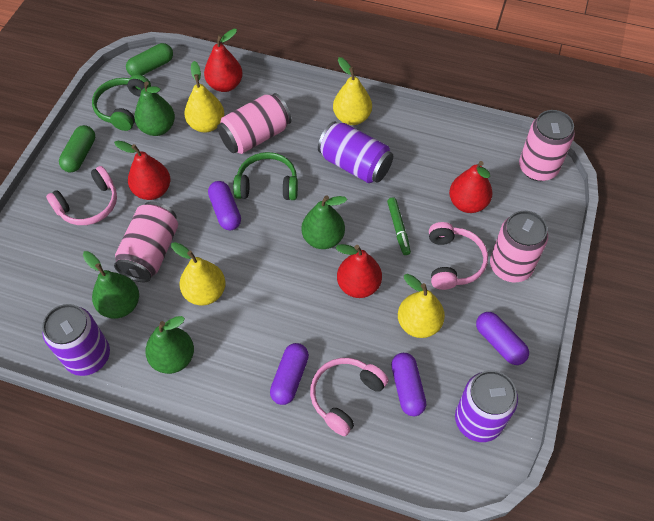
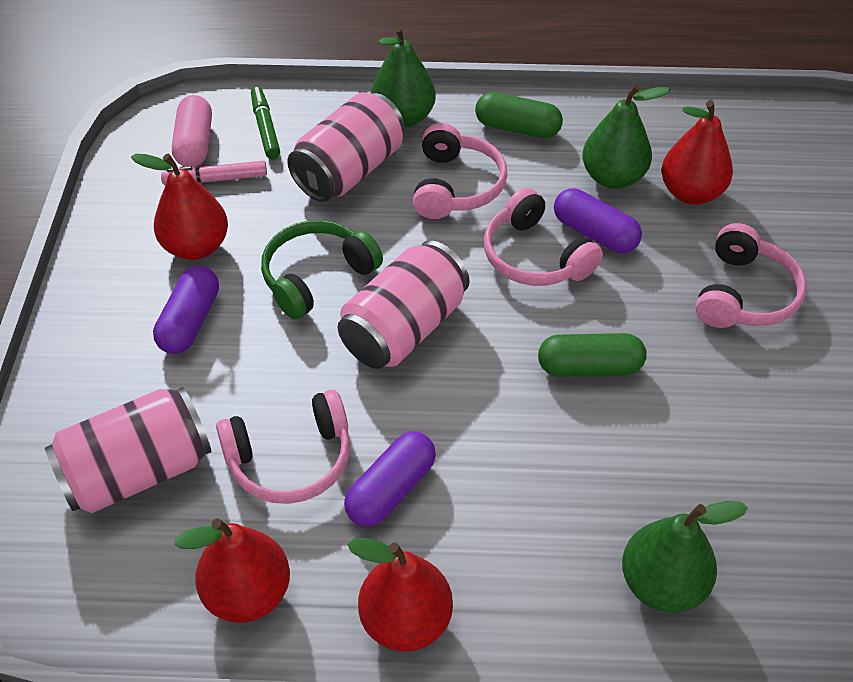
green headphones: [92,74,151,131] [233,152,298,200] = 2 -> [261,220,383,320] = 1
green pear: [83,251,139,319] [134,81,175,136] [145,316,194,374] [302,195,347,249] = 4 -> [371,26,436,128] [582,84,670,189] [622,501,748,613] = 3
pink can: [114,201,178,282] [217,93,291,154] [490,211,548,282] [519,110,575,181] = 4 -> [45,387,212,513] [287,92,404,202] [338,240,470,369] = 3
pink capsule: none = 0 -> [172,95,212,167] = 1
pink headphones: [46,166,117,225] [310,358,389,436] [429,222,488,290] = 3 -> [216,390,350,504] [413,123,508,219] [484,188,603,286] [695,223,806,328] = 4
pink marker: none = 0 -> [161,161,267,185] = 1
purple can: [42,304,110,376] [318,121,393,183] [455,370,518,442] = 3 -> none = 0
purple capsule: [208,181,241,230] [270,343,309,405] [391,353,426,416] [476,312,529,365] = 4 -> [153,266,219,354] [344,431,436,527] [554,188,642,253] = 3
yellow pear: [171,242,226,306] [184,61,224,133] [333,57,372,125] [398,274,445,338] = 4 -> none = 0

